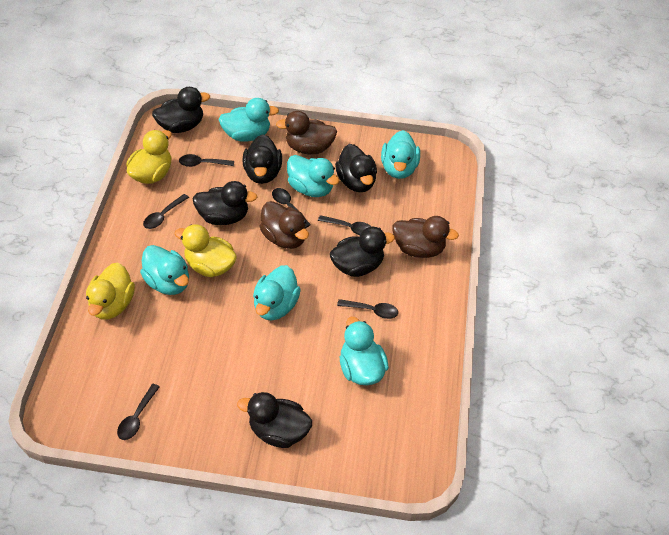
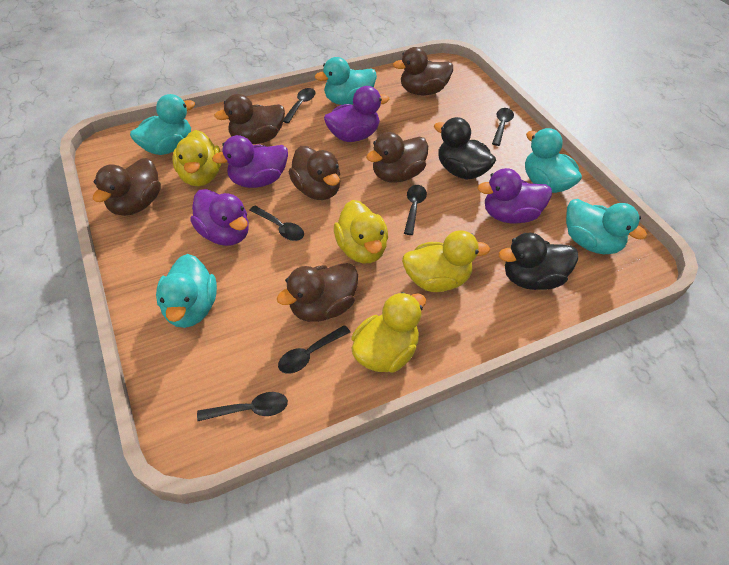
black duck: [152,87,210,133] [192,181,257,225] [237,392,312,448] [243,135,282,184] [330,227,395,277] [335,144,377,192] = 6 -> [434,117,496,179] [499,233,578,290] = 2
brown duck: [260,201,309,249] [276,111,337,154] [393,216,459,258] = 3 -> [93,158,161,216] [214,94,285,144] [277,263,358,322] [289,146,340,200] [366,132,428,183] [393,47,453,96] = 6
purple duck: none = 0 -> [190,189,249,246] [212,135,288,188] [324,86,389,142] [478,168,552,223] = 4
turquoise duck: [140,245,189,295] [218,98,279,142] [253,265,301,321] [287,155,339,197] [340,317,389,385] [381,130,420,179] = 6 -> [130,94,195,155] [156,254,217,328] [315,57,377,105] [525,128,582,193] [566,199,647,254] = 5
yellow duck: [86,263,135,320] [126,130,172,184] [174,224,237,277] = 3 -> [173,130,221,186] [334,200,388,263] [352,292,426,373] [402,230,490,292] = 4

